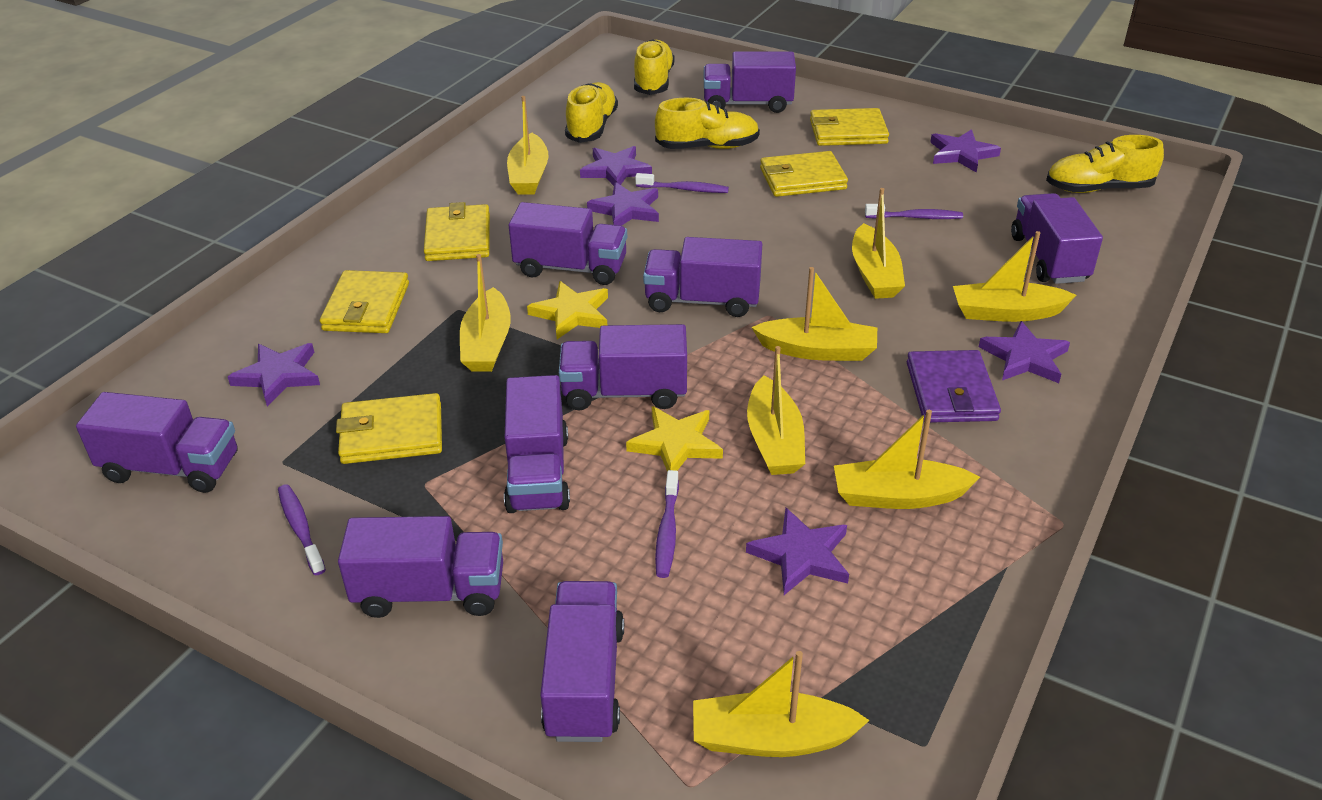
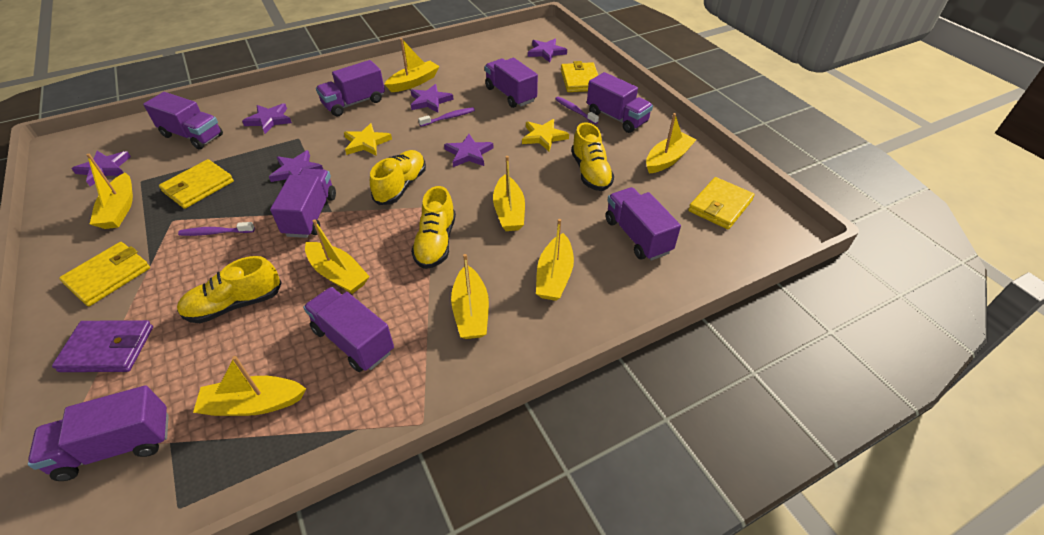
purple toothbrush: [278,484,326,575] [635,173,729,193] [655,470,679,578] [865,204,963,219] = 4 -> [178,222,255,236] [418,107,475,127] [555,96,599,124] = 3
purple truck: [76,392,238,493] [338,516,503,618] [504,375,570,513] [509,202,627,285] [540,581,624,742] [559,324,687,410] [643,237,762,317] [704,51,796,113] [1011,193,1103,284] = 9 -> [28,385,169,481] [143,92,223,150] [270,169,336,238] [303,287,394,372] [316,60,385,116] [485,58,538,108] [587,72,653,133] [605,187,681,261] = 8
yellow wallet: [320,270,409,333] [336,393,442,464] [424,202,490,261] [760,151,848,197] [810,108,889,146] = 5 -> [59,242,150,306] [159,159,234,209] [561,61,598,92] [688,177,755,229] = 4

